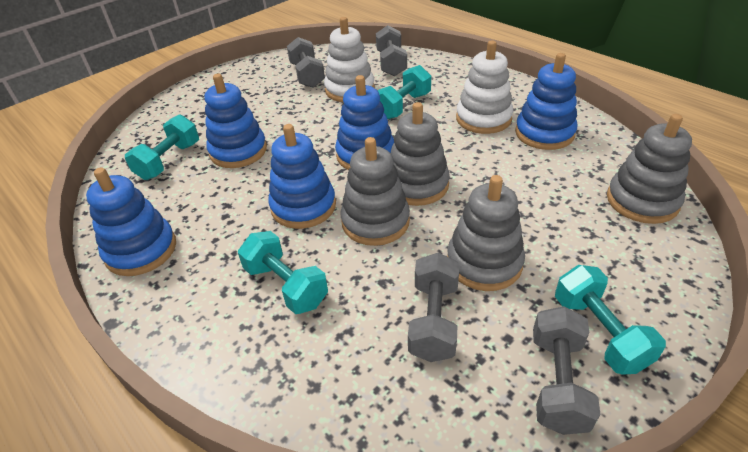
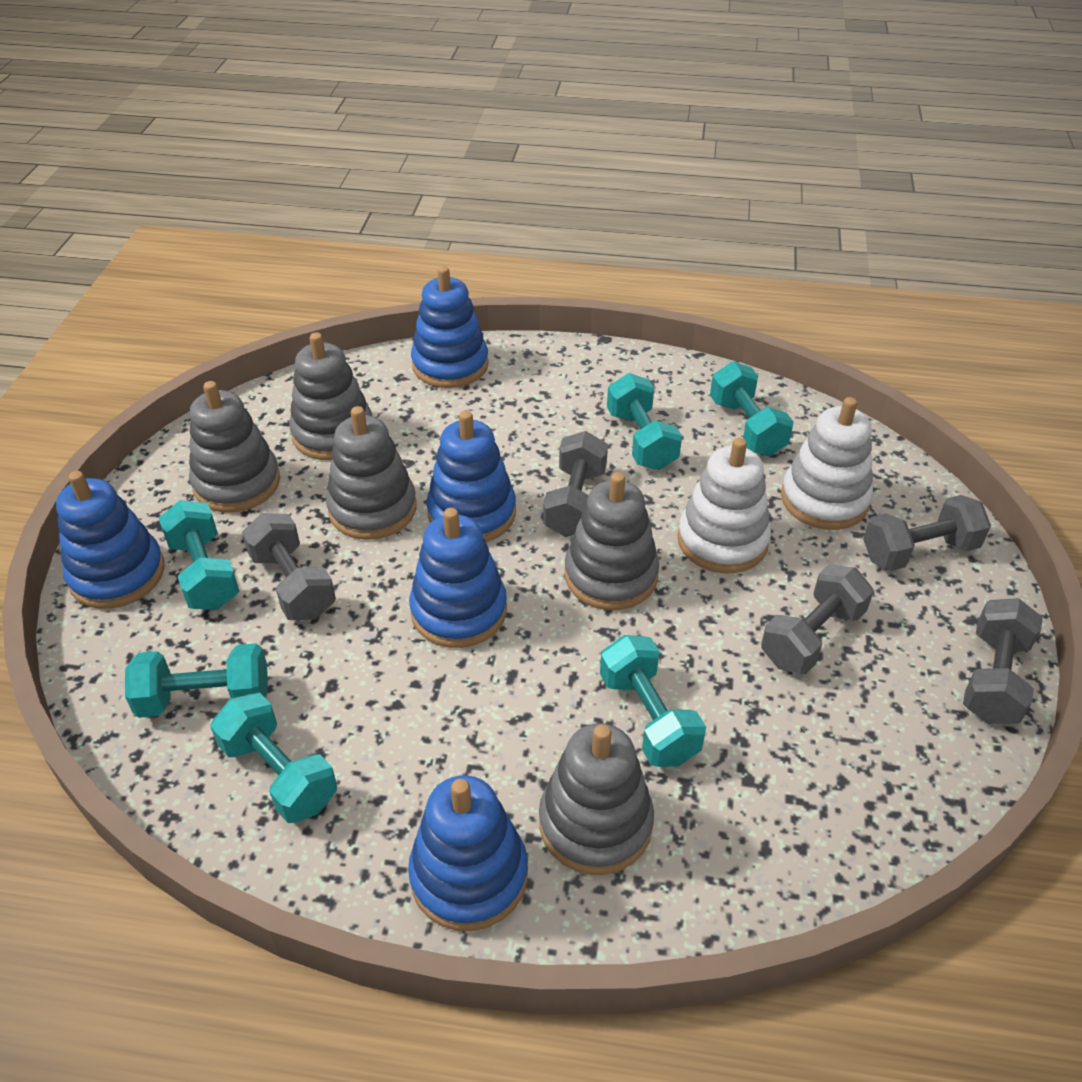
grey dumbbell: [287,37,325,88] [376,25,407,76] [408,253,459,362] [533,306,600,435] = 4 -> [242,513,336,620] [543,431,608,537] [761,564,874,674] [863,495,991,571] [963,598,1043,724] = 5
grey stacking toy: [340,137,410,246] [391,102,450,206] [447,175,525,291] [607,114,692,224] = 4 -> [189,381,280,512] [289,332,373,460] [326,406,417,540] [539,723,654,875] [565,472,659,610] = 5
turquoise dumbbell: [125,114,199,180] [238,231,328,314] [377,65,431,119] [555,265,666,375] = 4 -> [125,643,268,718] [159,500,239,610] [210,693,337,823] [600,635,706,767] [607,373,682,470] [710,361,794,456] = 6

